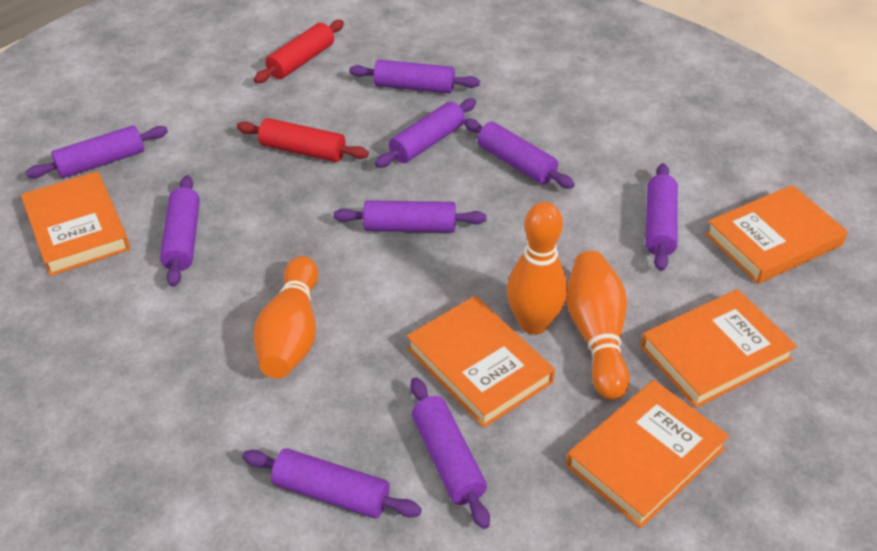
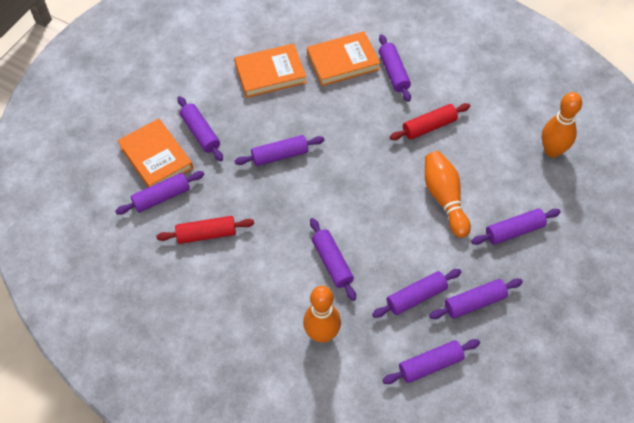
orange book: [21,171,130,276] [407,296,555,428] [566,380,729,528] [640,289,797,408] [705,185,848,284] = 5 -> [117,119,193,187] [234,44,307,98] [307,31,380,86] = 3

